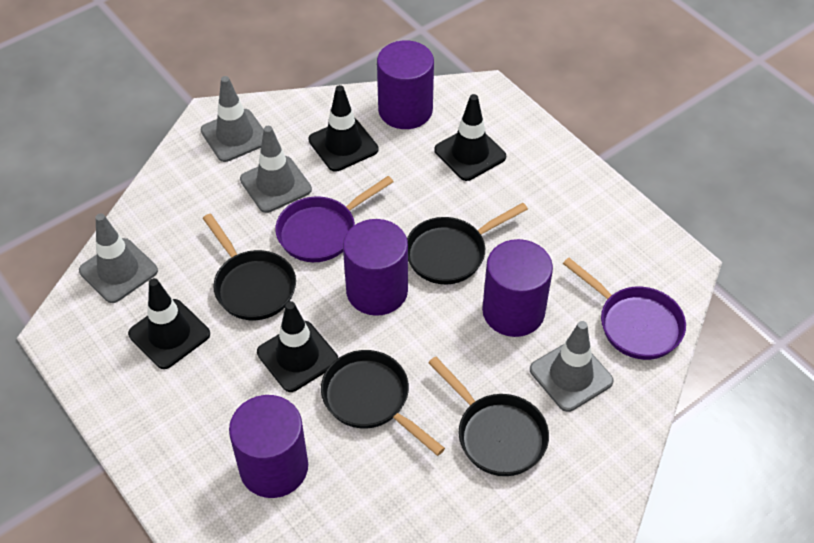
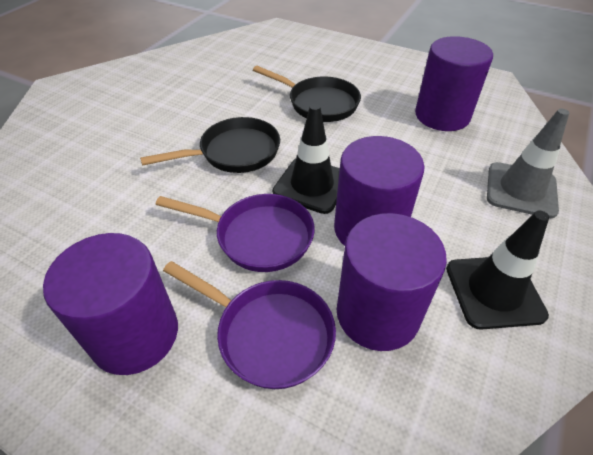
black pan: [203,213,296,320] [321,350,445,456] [407,203,528,284] [428,356,549,476] = 4 -> [140,117,280,173] [253,66,361,122] = 2
black traffic cone: [128,278,210,369] [257,301,338,392] [309,85,378,172] [434,94,506,181] = 4 -> [272,104,340,214] [446,210,549,330] = 2
grey traffic cone: [79,213,158,303] [201,76,264,162] [240,126,312,213] [530,321,614,412] = 4 -> [487,109,569,218] = 1

